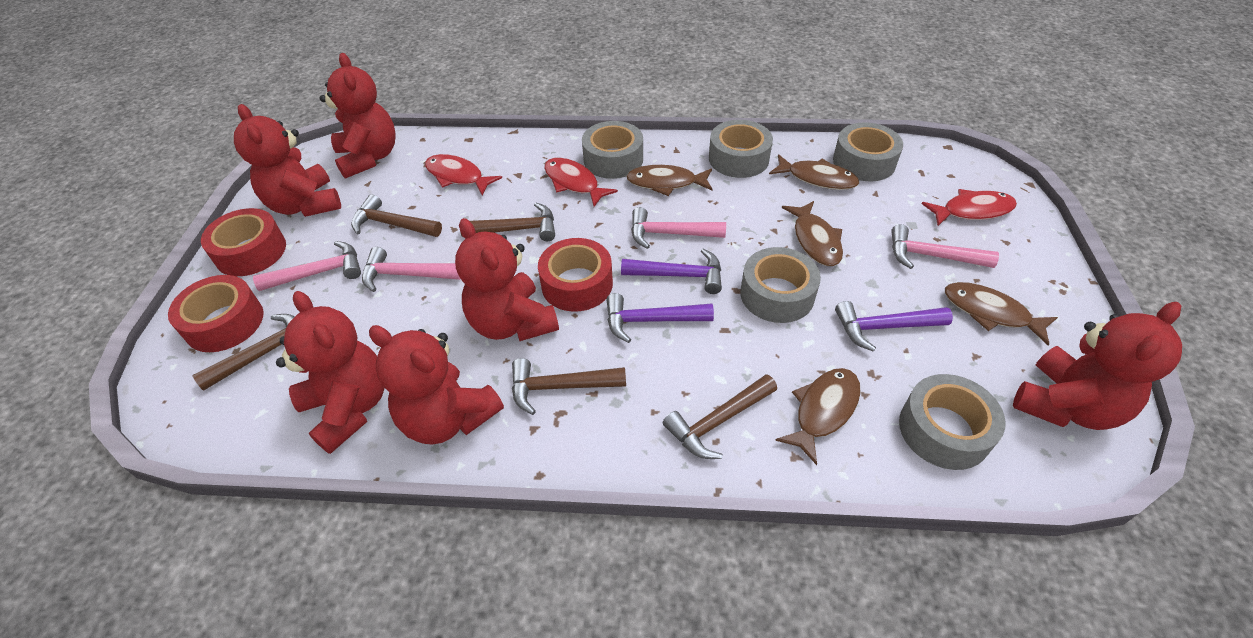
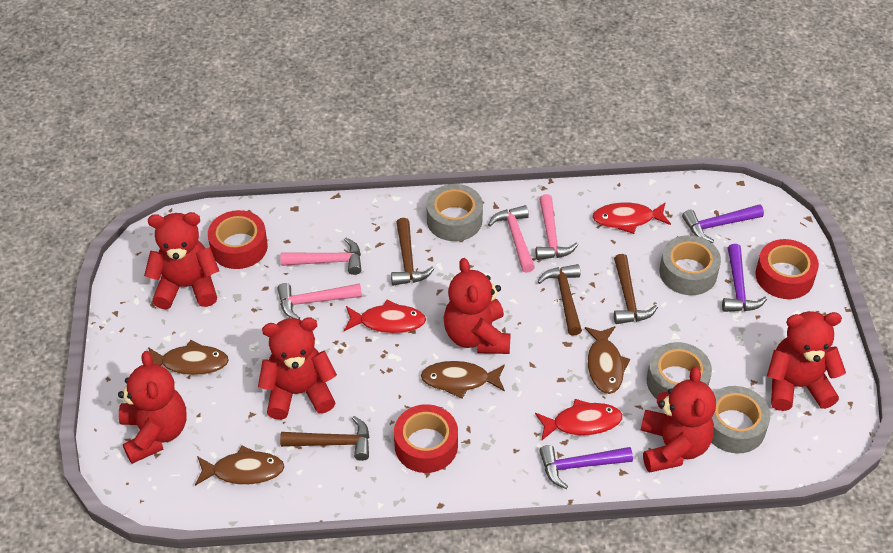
brown fish: [626,165,713,196] [769,154,859,190] [775,368,861,465] [782,201,843,266] [945,282,1058,345] = 5 -> [148,340,229,375] [195,446,285,486] [421,361,505,399] [585,326,630,394] = 4
brown hammer: [192,314,295,391] [351,194,442,237] [460,203,555,241] [512,358,626,415] [663,374,777,459] = 5 -> [280,416,369,461] [391,218,435,286] [537,264,582,336] [614,254,658,324] = 4
grey tape: [582,121,643,179] [709,120,773,178] [740,247,821,323] [833,122,903,181] [899,374,1006,470] = 5 -> [426,184,483,241] [647,342,712,399] [660,235,721,295] [711,386,770,453] = 4

